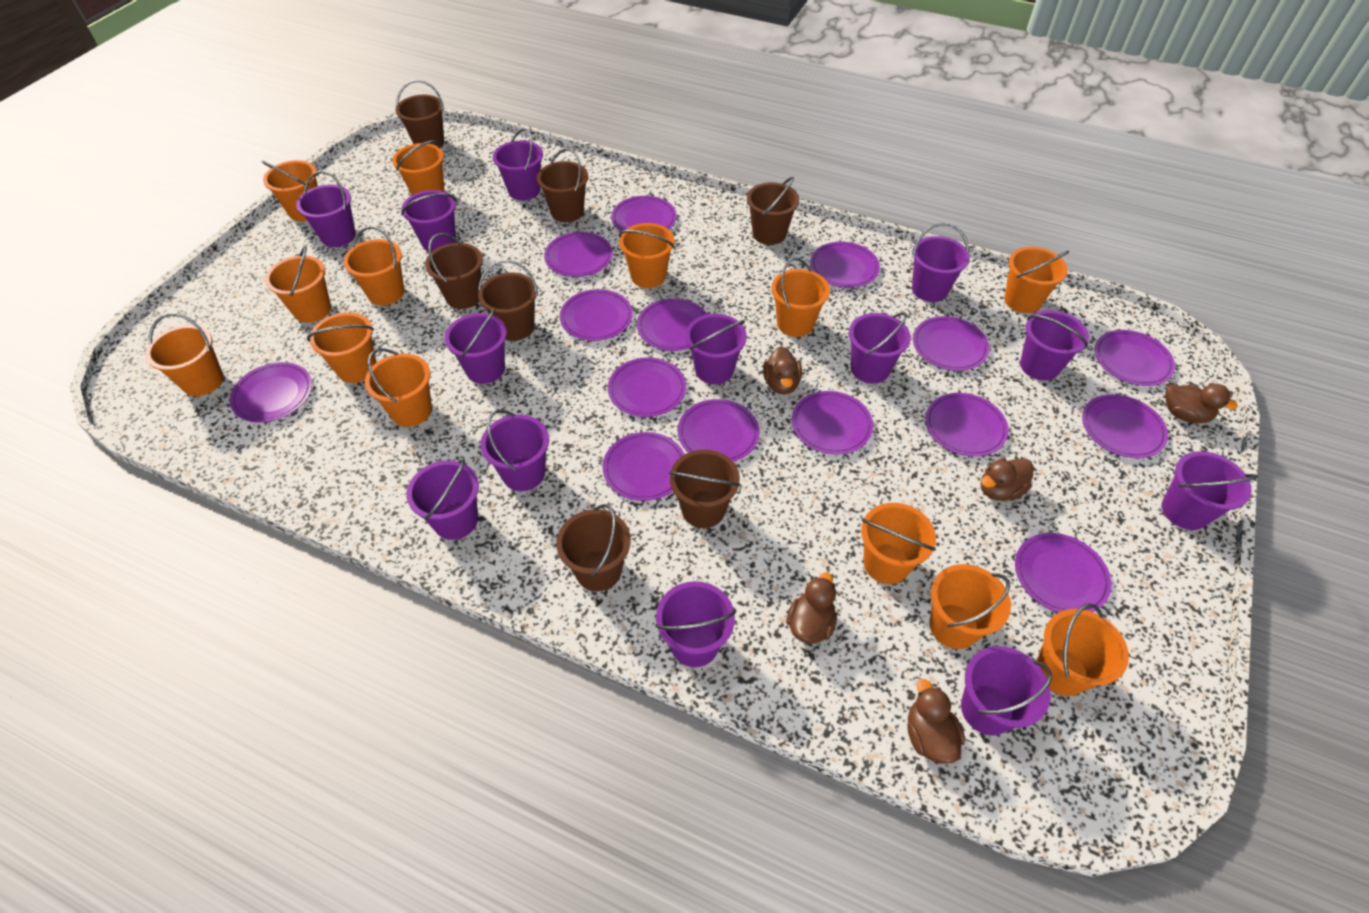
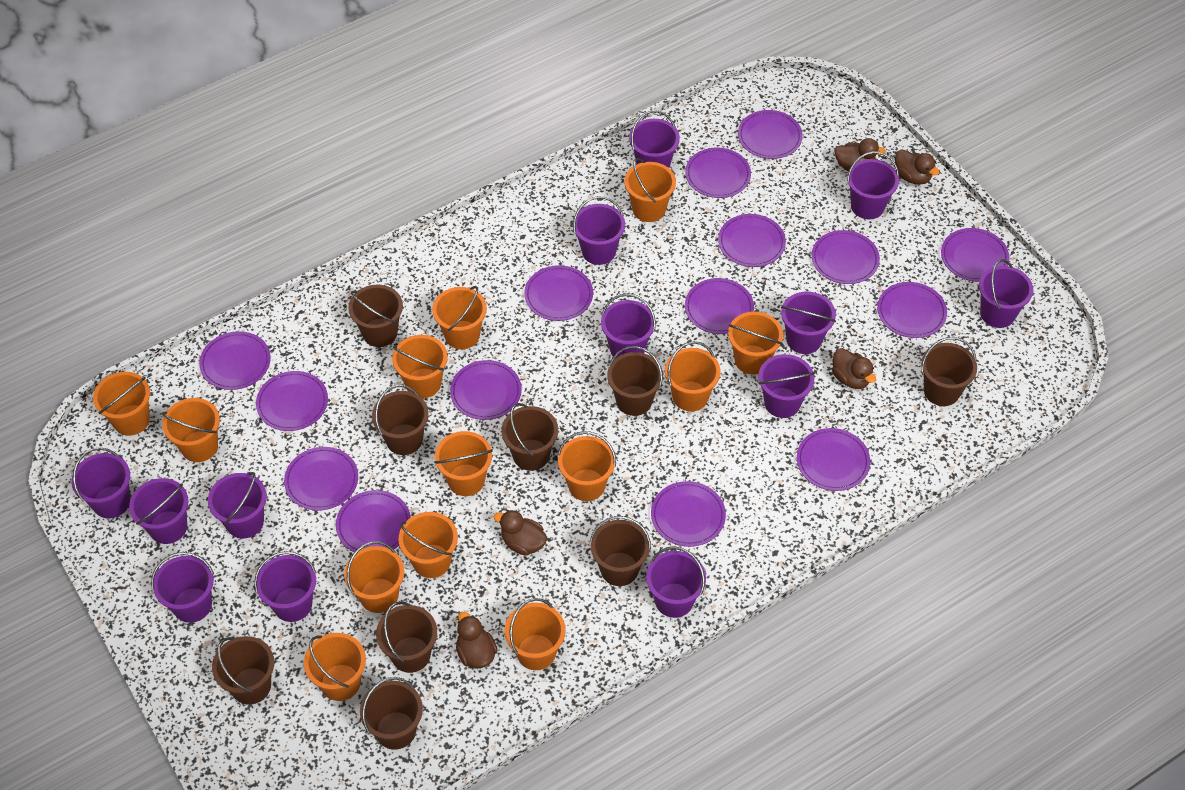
brown bucket: [395,80,444,147] [425,233,483,309] [478,260,538,341] [537,148,588,222] [556,504,631,591] [669,450,741,528] [747,177,799,245] = 7 -> [212,636,274,705] [348,285,403,347] [360,677,423,750] [372,385,429,455] [376,601,437,673] [502,403,558,471] [590,516,651,586] [607,346,663,416] [921,337,977,406] = 9

